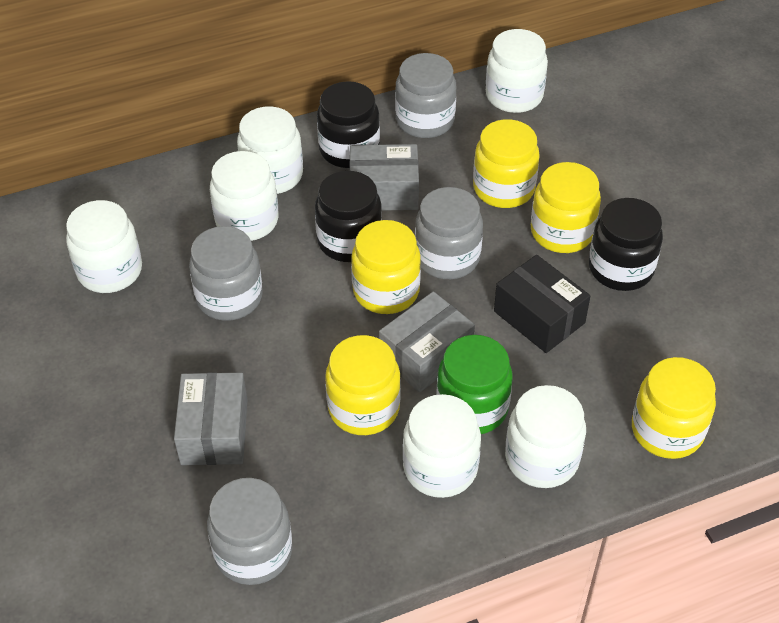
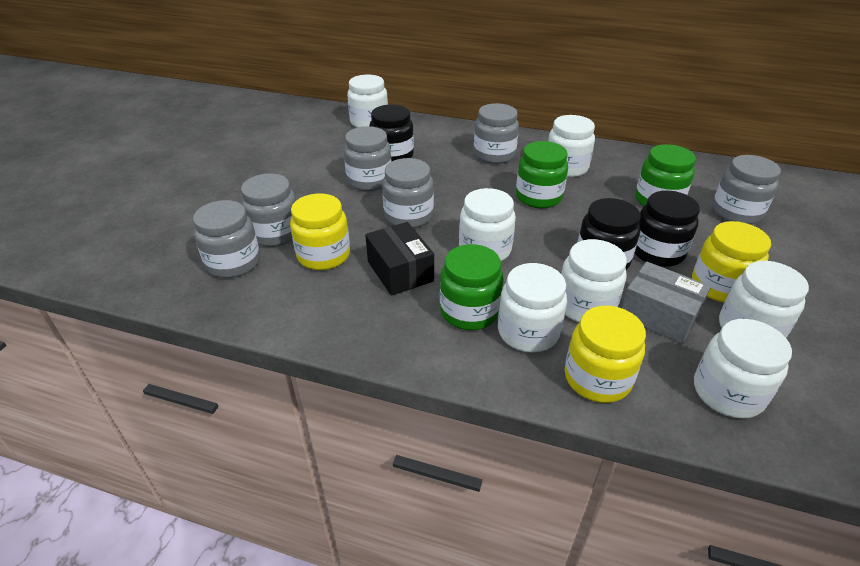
green jar: [436,335,513,434] = 1 -> [440,244,504,330] [516,141,568,208] [635,144,696,206] = 3
grey box: [174,372,247,465] [349,144,419,210] [379,291,475,392] = 3 -> [621,261,711,344] = 1
grey jar: [189,226,263,321] [207,478,292,585] [395,53,456,138] [415,187,483,279] = 4 -> [193,200,260,278] [241,173,296,247] [344,126,391,191] [382,158,434,228] [474,103,519,164] [712,155,781,224] = 6
white jar: [66,200,142,293] [210,151,279,241] [237,106,303,194] [403,394,481,498] [486,29,548,113] [505,385,586,488] = 6 -> [347,74,388,128] [459,188,516,261] [498,263,567,353] [548,115,595,177] [561,239,627,323] [694,319,792,419] [719,261,809,338] = 7
yellow jar: [325,335,401,435] [351,220,421,314] [473,119,540,208] [531,162,601,253] [632,357,716,459] = 5 -> [290,193,350,270] [565,306,646,403] [692,221,771,302] = 3

